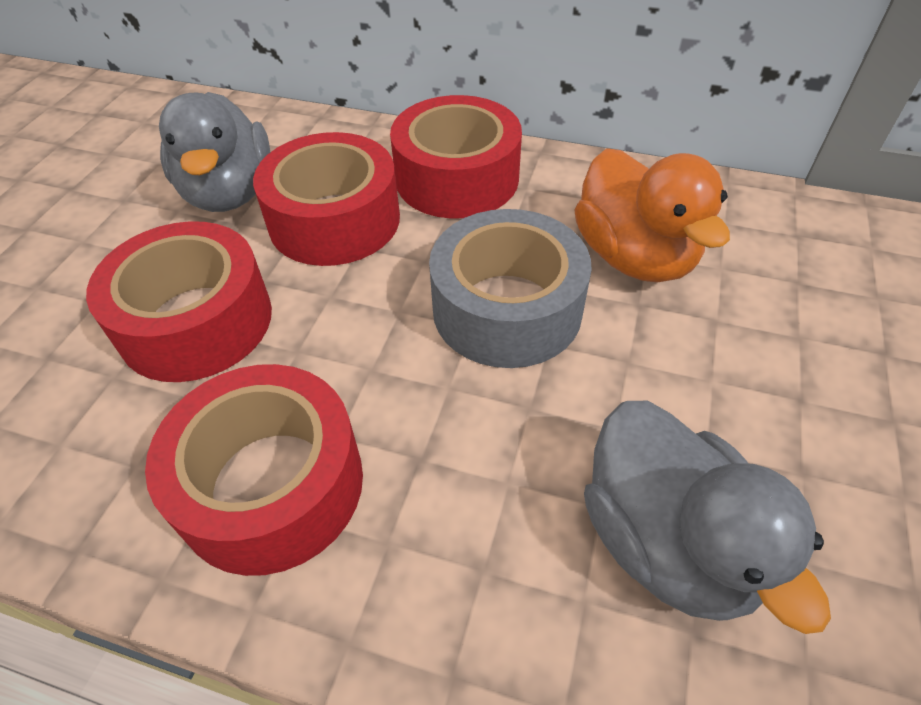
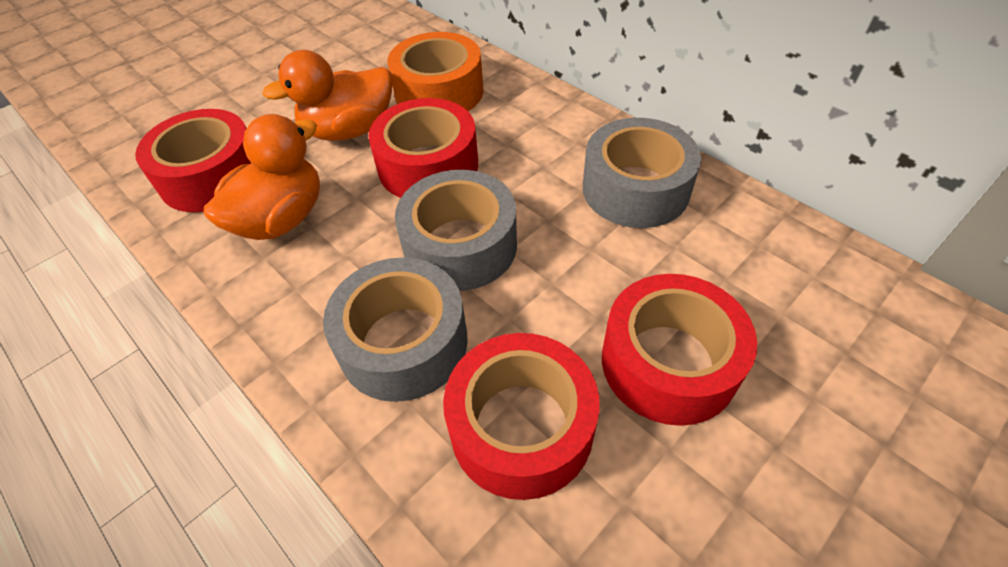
grey duck: [159,92,270,212] [584,401,831,634] = 2 -> none = 0
grey tape: [429,209,592,368] = 1 -> [323,257,468,402] [395,170,517,291] [583,118,701,228] = 3
orange duck: [574,148,730,282] = 1 -> [204,114,320,240] [262,50,393,141] = 2
orange tape: none = 0 -> [387,32,484,111] = 1

